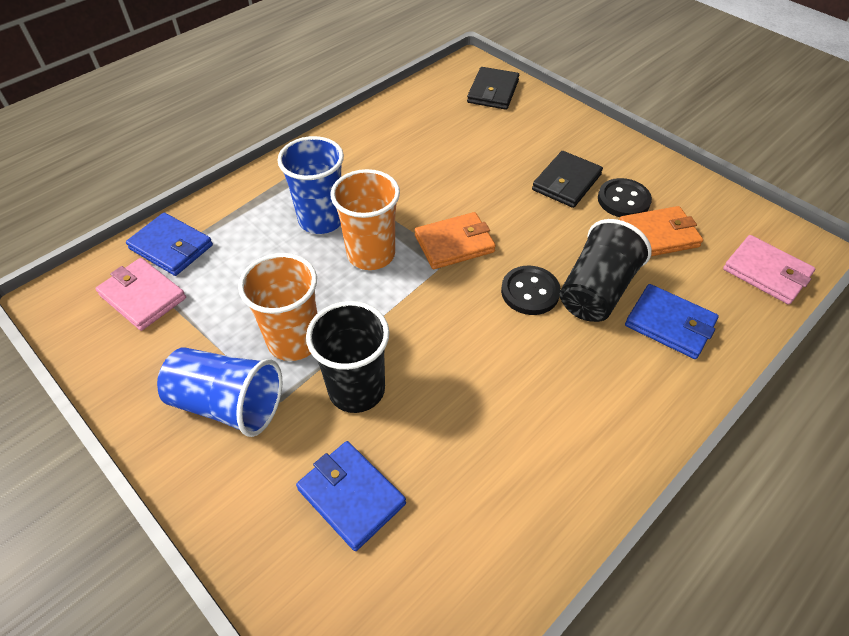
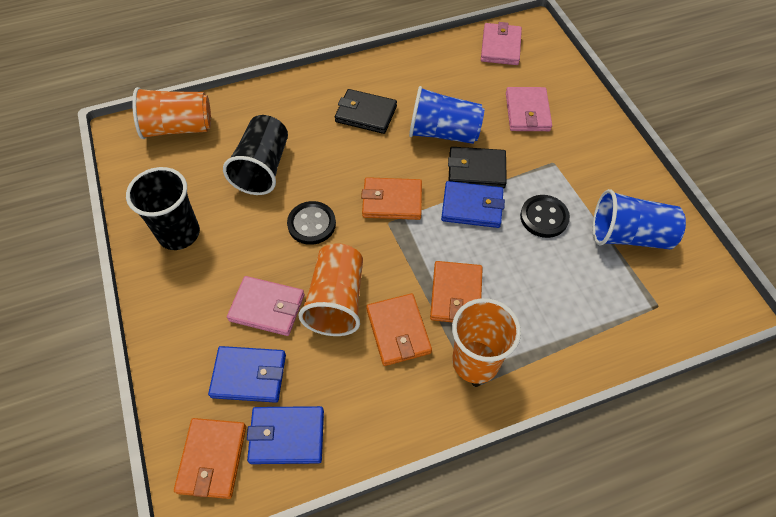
orange cup: [238,253,317,361] [331,169,400,270] = 2 -> [132,87,211,139] [298,243,363,336] [452,298,521,384] = 3
orange wallet: [415,212,496,269] [620,206,703,256] = 2 -> [174,418,246,499] [361,177,422,220] [366,293,432,366] [430,261,483,322] = 4
pink wallet: [95,258,186,331] [723,235,815,305] = 2 -> [227,276,304,336] [481,22,522,65] [506,87,552,131] = 3

